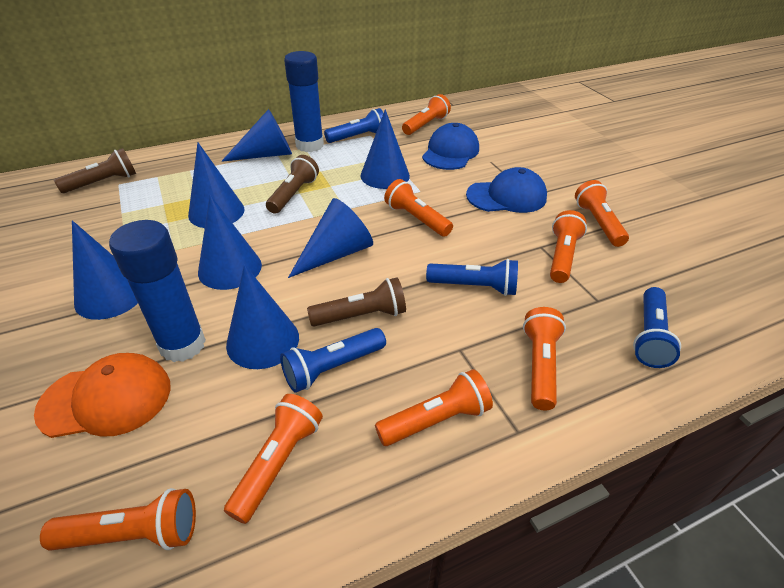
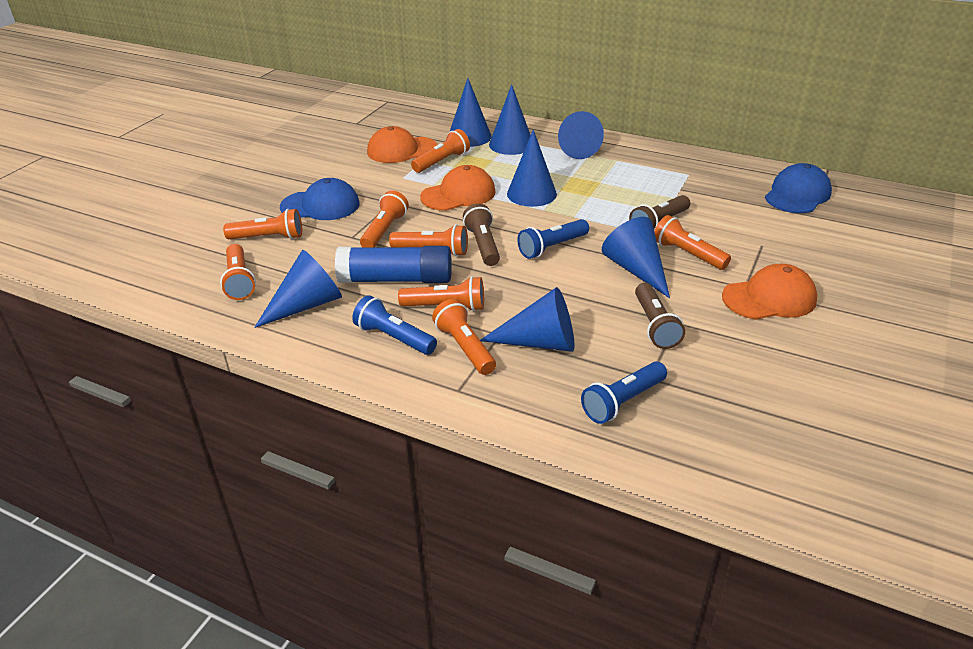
blue flashlight: [280,328,386,393] [324,108,383,143] [426,259,518,296] [633,287,681,368] = 4 -> [352,295,437,355] [517,219,589,259] [581,362,667,424] = 3
blue glue stick: [109,220,206,362] [284,51,324,152] = 2 -> [335,246,452,283] = 1
orange cap: [34,353,170,438] = 1 -> [367,126,437,163] [420,165,496,211] [722,264,817,320] = 3

